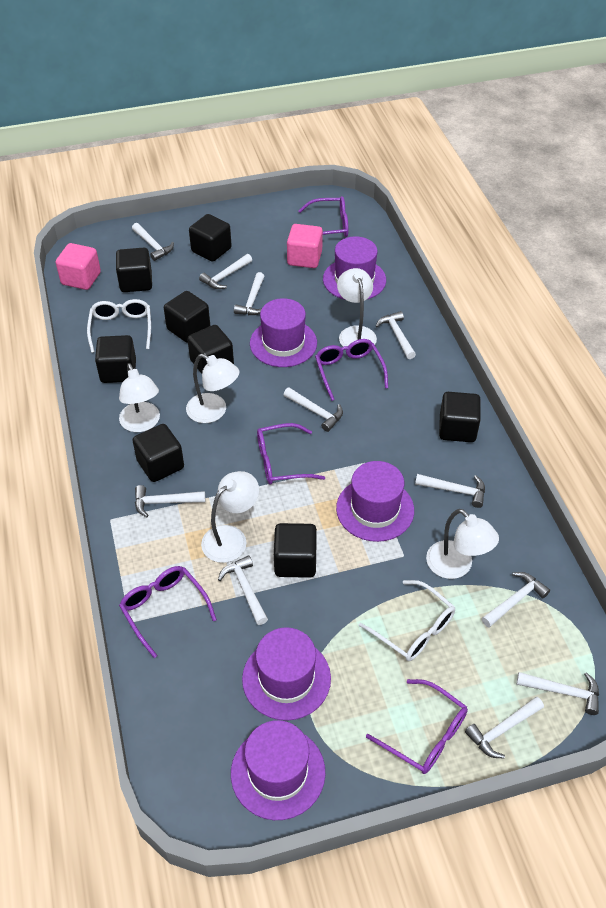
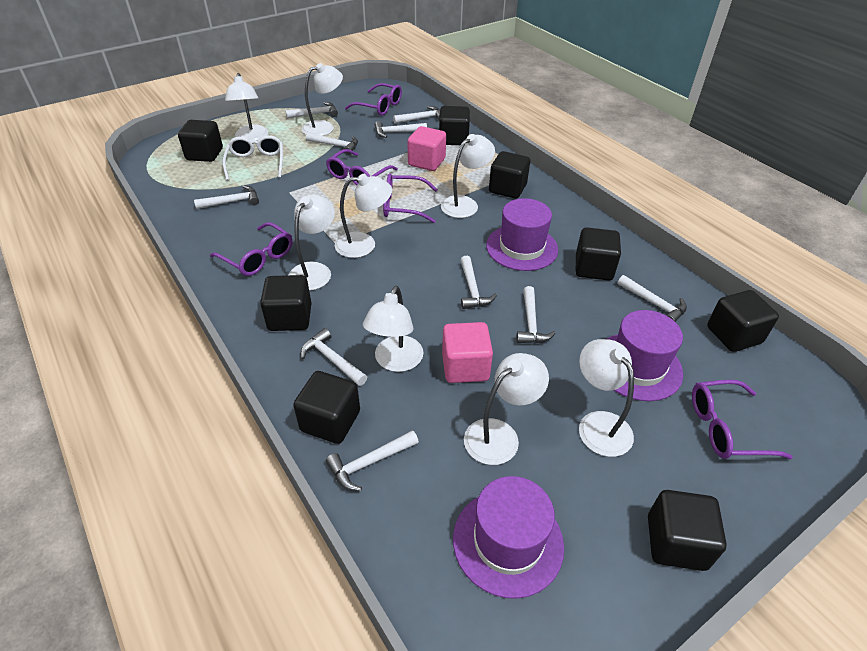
purple hat: [231,720,325,820] [242,627,331,721] [250,298,317,367] [323,236,386,300] [336,461,414,542] = 5 -> [453,476,564,599] [486,198,558,271] [607,310,683,401] = 3
white glasses: [87,299,151,353] [359,580,455,661] = 2 -> [222,135,283,181] = 1
white hammer: [132,223,174,261] [135,485,205,517] [199,254,252,289] [218,555,268,625] [234,272,265,315] [284,388,343,432] [376,311,416,359] [415,474,485,508] [465,697,544,758] [482,572,550,627] [516,672,599,715] = 11 -> [194,185,259,209] [286,102,338,119] [301,328,367,386] [306,133,358,155] [326,430,419,491] [375,121,427,138] [393,106,440,124] [460,256,497,309] [516,286,556,343] [618,275,687,322] = 10
white lamp: [119,363,160,432] [186,354,240,423] [201,471,259,563] [337,268,377,347] [426,509,499,579] = 5 -> [225,73,268,141] [289,194,335,291] [302,63,343,136] [335,174,392,258] [363,286,423,372] [441,134,495,218] [464,353,549,465] [579,339,634,457] = 8

